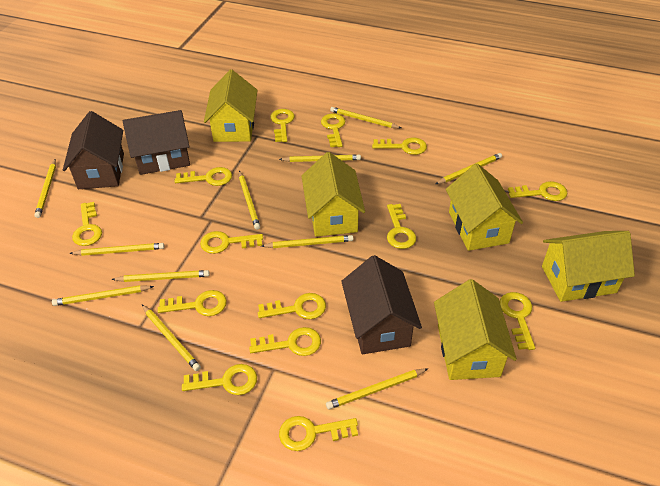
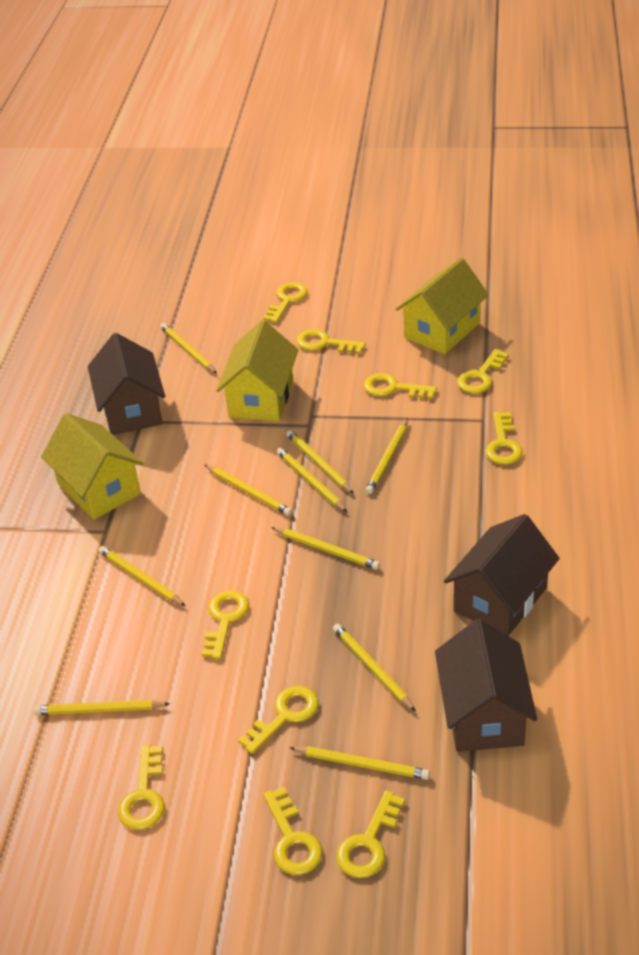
yellow house: [204,70,258,142] [302,152,365,237] [434,279,517,380] [446,163,523,251] [542,231,635,302] = 5 -> [41,413,144,520] [216,320,298,421] [396,258,489,354] = 3
yellow key: [72,202,102,246] [158,290,227,316] [175,167,232,186] [182,364,257,395] [200,231,263,254] [249,327,321,356] [258,293,326,319] [270,109,295,142] [279,416,358,451] [321,113,346,147] [372,138,427,155] [387,204,416,249] [500,292,535,350] [508,181,567,201] = 14 -> [118,745,165,830] [202,590,249,659] [238,686,319,754] [263,282,308,323] [263,787,322,875] [296,329,366,354] [336,790,405,878] [364,373,437,399] [457,349,509,394] [485,412,523,465] = 10
yellow pencil: [34,159,56,218] [52,285,154,306] [69,243,165,256] [111,270,210,282] [142,304,201,371] [239,171,260,230] [261,235,353,248] [279,155,361,162] [326,368,429,410] [330,107,401,128] [435,153,502,184] = 11 -> [33,700,170,715] [99,546,186,606] [160,323,217,374] [204,464,292,516] [271,527,380,570] [277,448,347,512] [286,430,354,494] [289,746,430,780] [333,624,416,712] [366,418,408,494] = 10

